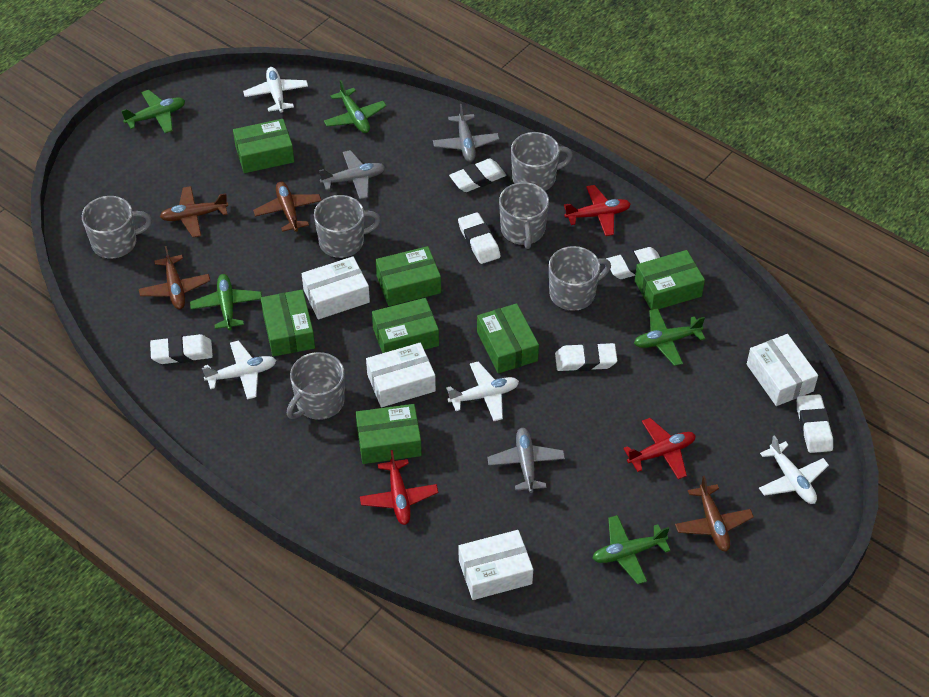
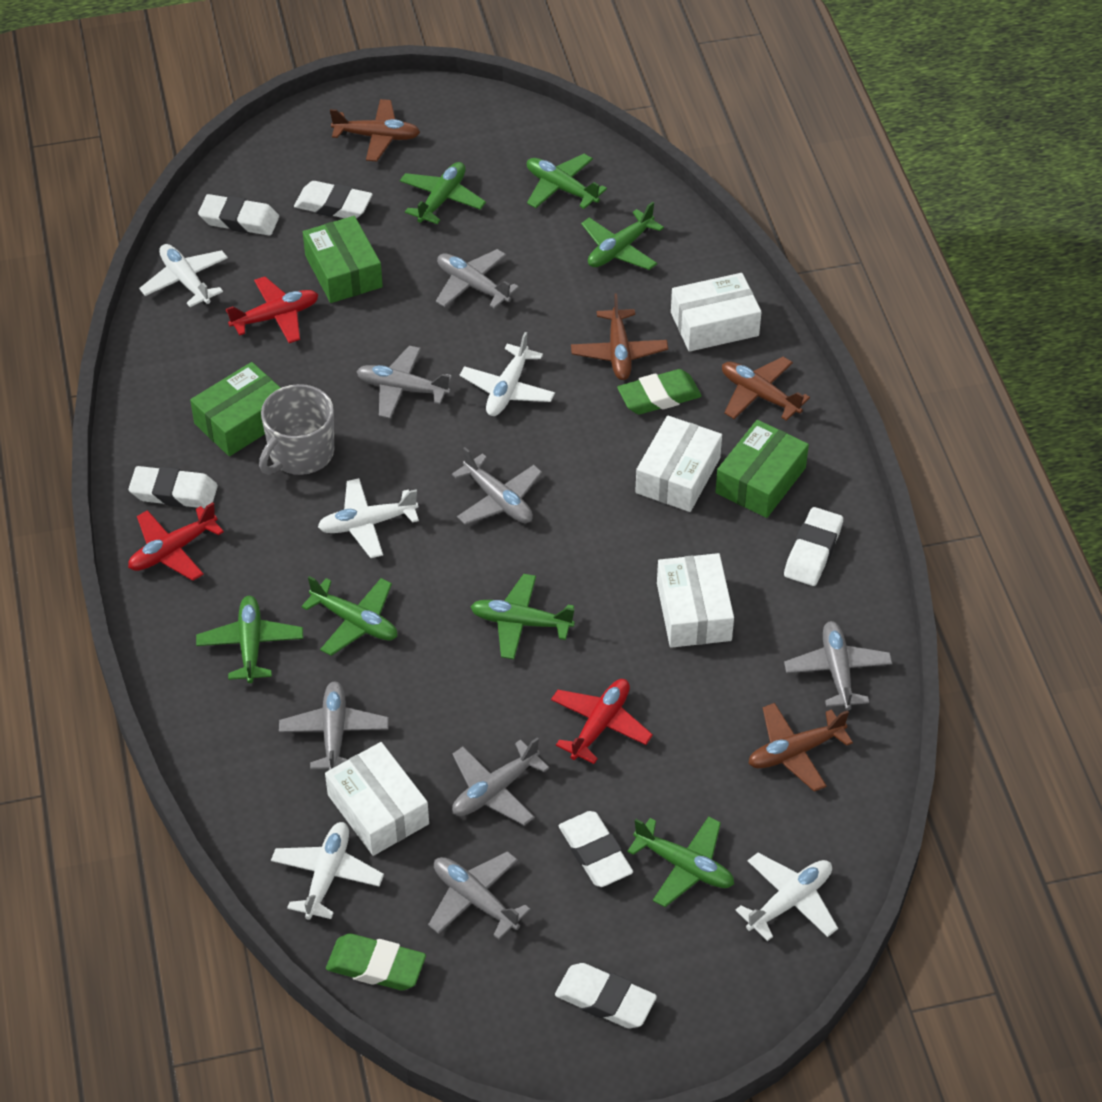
green box: [233,119,294,173] [261,290,315,357] [356,404,422,464] [372,298,439,353] [376,246,441,306] [477,303,539,373] [635,250,705,310] = 7 -> [190,362,281,456] [303,216,383,303] [715,420,809,518] = 3
green eraser: none = 0 -> [326,933,426,990] [617,369,702,414] = 2
green plane: [121,90,185,133] [190,274,262,330] [324,80,387,133] [592,515,671,584] [634,308,705,366] = 5 -> [196,596,303,683] [301,576,397,656] [400,162,486,224] [471,574,575,659] [527,154,607,209] [581,202,664,270] [627,816,734,907] = 7
grey mug: [82,196,152,259] [287,352,345,420] [314,195,381,258] [499,182,549,249] [511,132,573,191] [549,246,611,311] = 6 -> [259,384,334,475] = 1
grey plane: [319,150,385,199] [433,104,499,162] [487,428,565,493] = 3 -> [279,681,389,770] [356,346,452,419] [428,851,531,940] [436,249,519,309] [452,447,542,525] [452,737,549,825] [784,621,893,710] = 7
white plane: [202,340,277,400] [243,67,308,113] [446,361,519,421] [759,435,829,504] = 4 -> [139,244,228,307] [271,822,384,920] [318,478,419,558] [460,332,555,416] [736,853,838,941] = 5

